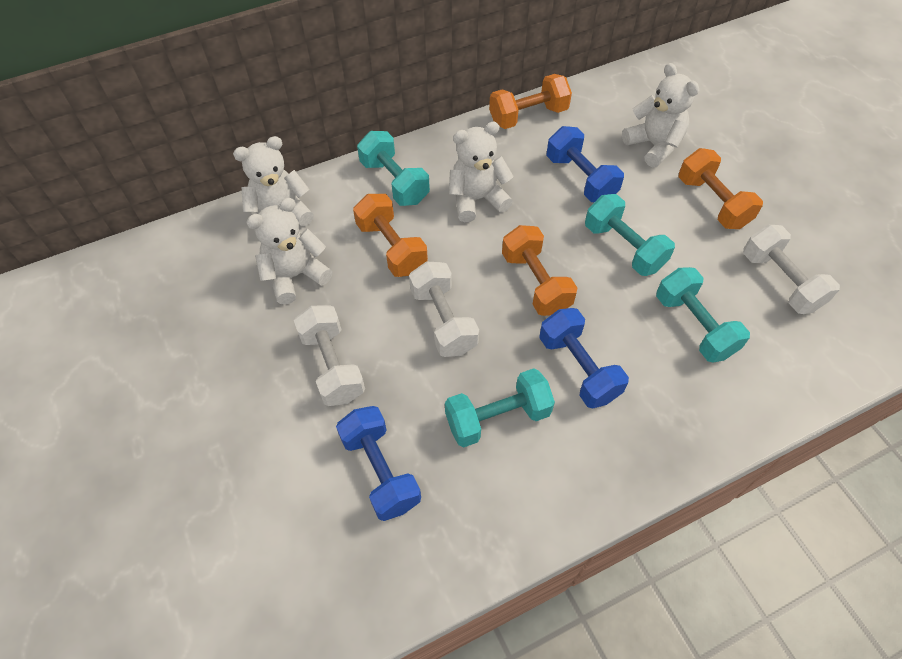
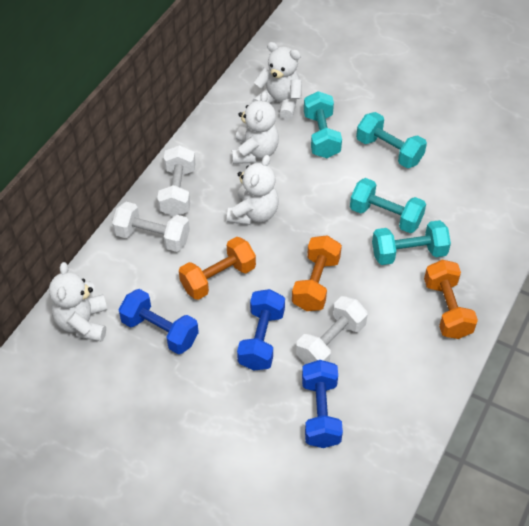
orange dumbbell: [353,194,428,277] [489,74,572,129] [502,225,577,316] [678,148,763,229] = 4 -> [179,237,256,300] [292,235,342,311] [424,259,478,339] = 3

